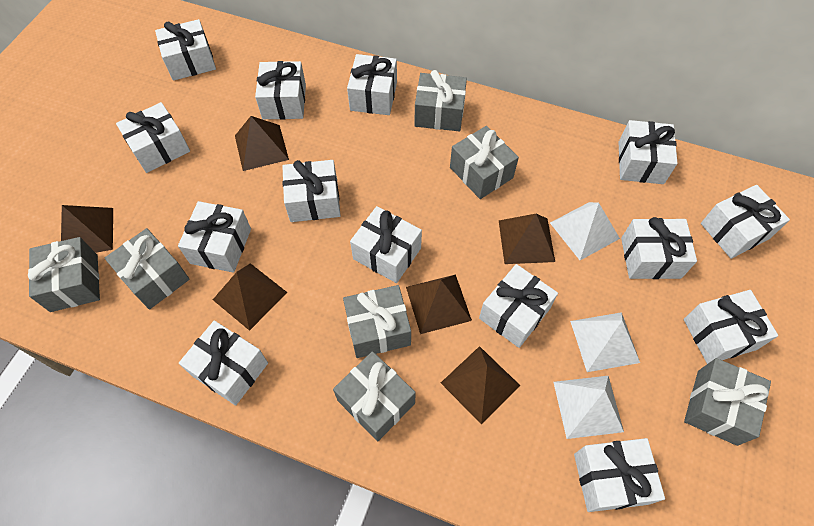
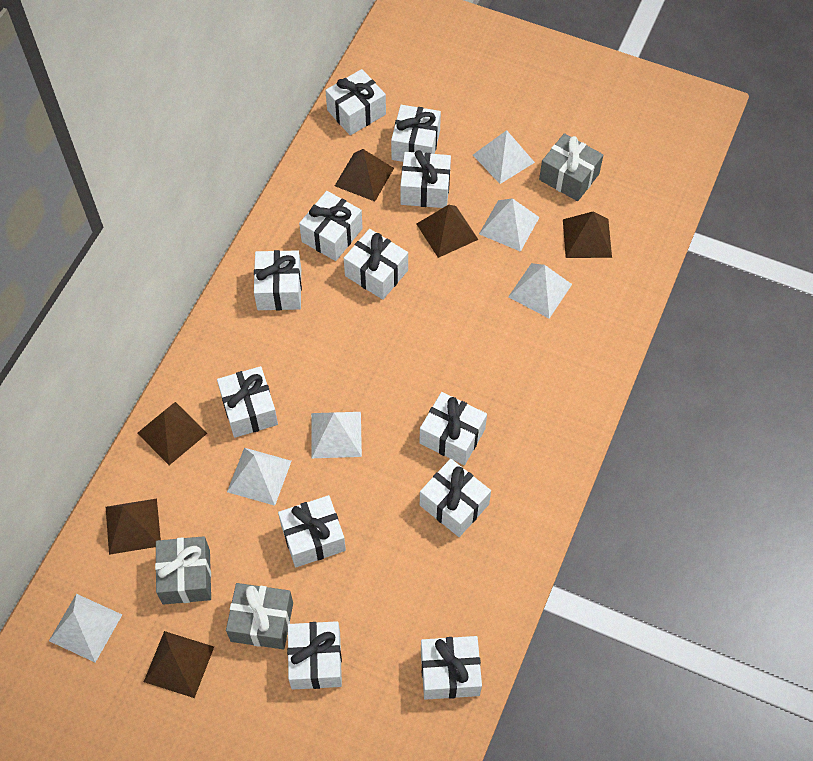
grey gift: [28,237,100,312] [105,228,190,309] [333,351,416,441] [343,285,411,358] [414,70,467,131] [450,126,519,199] [684,358,771,446] = 7 -> [155,536,211,605] [226,583,293,649] [539,133,603,201] = 3
white gift: [116,102,190,173] [155,19,216,81] [178,201,251,273] [179,321,268,406] [255,61,306,119] [282,160,341,222] [347,54,397,115] [350,206,422,283] [479,264,558,348] [574,438,665,512] [618,120,677,184] [621,217,697,279] [684,290,778,364] [701,185,790,259] = 14 -> [217,366,278,438] [254,250,302,310] [278,495,346,567] [287,621,342,690] [299,191,363,261] [325,69,386,135] [344,229,408,300] [391,105,441,162] [400,150,451,208] [420,392,487,465] [420,459,491,537] [421,636,482,700] = 12
white pyramid: [550,202,620,260] [554,376,624,439] [570,312,640,372] = 3 -> [49,594,122,663] [227,448,291,506] [311,412,362,458] [473,130,535,184] [479,198,539,252] [508,263,572,319] = 6

